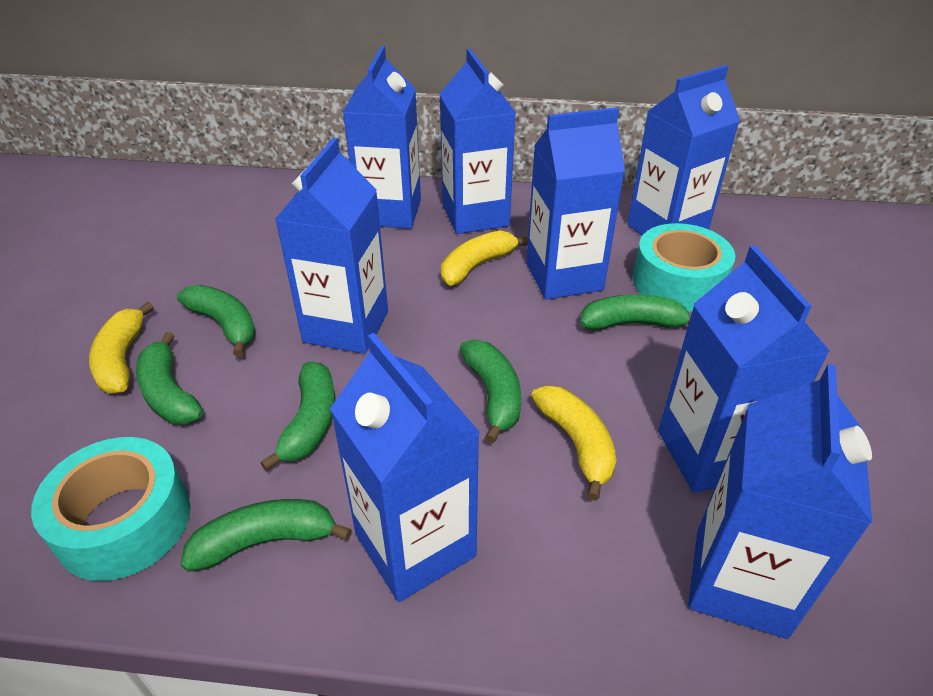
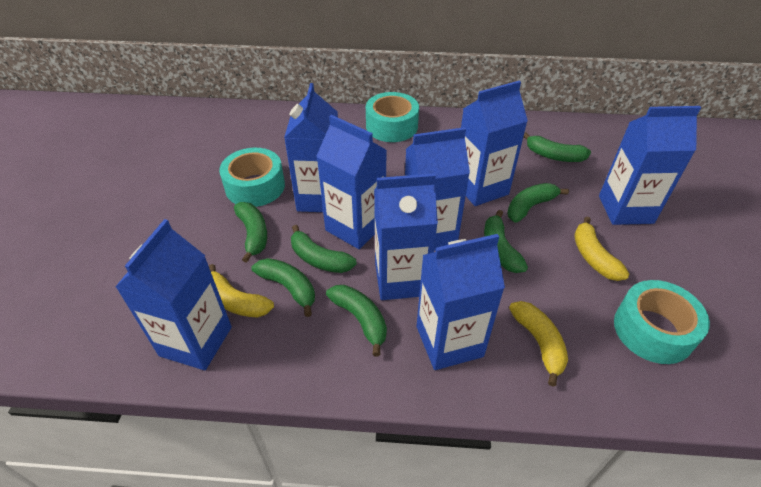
green banana: [136,332,203,424] [177,285,256,357] [181,499,352,572] [260,362,335,471] [460,340,521,443] [580,295,691,331] = 6 -> [234,202,267,263] [251,258,315,317] [291,225,357,273] [326,285,387,356] [484,210,528,273] [507,183,569,223] [523,132,591,162] = 7
turquoise tape: [31,437,190,581] [633,223,735,311] = 2 -> [219,148,285,207] [366,92,419,142] [614,280,710,364] = 3

